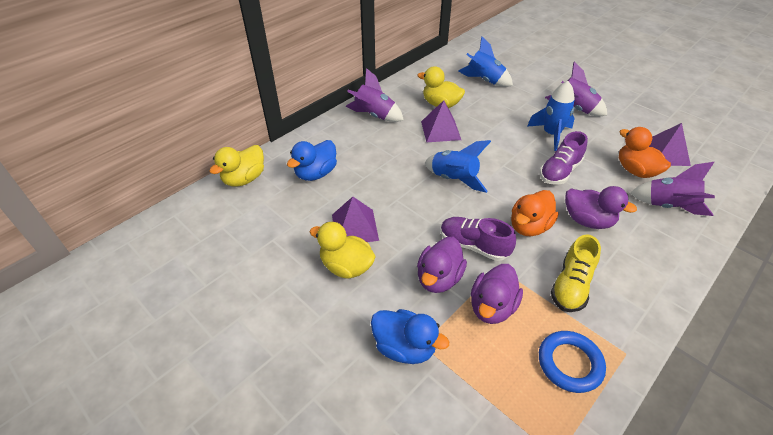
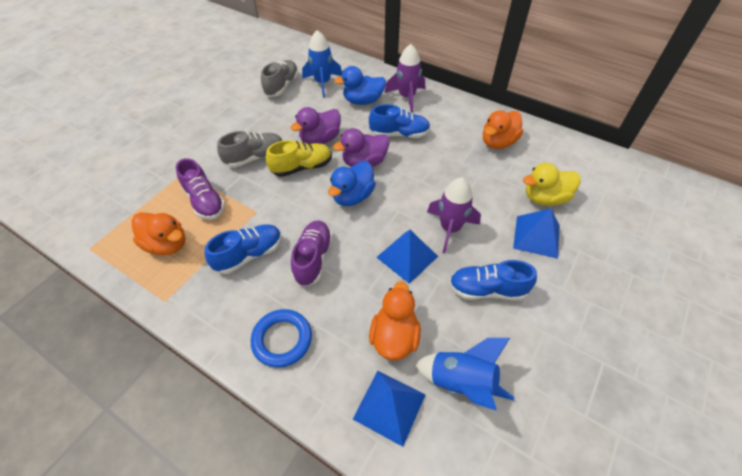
blue pyramid: none = 0 -> [353,371,425,447] [376,230,438,284] [513,209,560,259] = 3
blue rocket: [425,140,491,193] [458,37,513,87] [527,81,575,151] = 3 -> [302,30,342,98] [415,338,514,411] = 2
blue shoe: none = 0 -> [205,224,282,274] [369,104,430,138] [449,260,537,300] = 3
grey shoe: none = 0 -> [217,131,283,168] [261,60,299,97] = 2
orange duck: [511,190,558,236] [619,127,671,178] = 2 -> [131,212,186,255] [369,281,421,360] [483,110,523,149] = 3
purple duck: [417,237,467,293] [471,264,523,324] [565,186,637,229] = 3 -> [291,107,341,144] [333,128,390,167] = 2
purple pyramid: [332,197,379,242] [421,100,461,142] [649,123,691,166] = 3 -> none = 0
purple rocket: [345,68,404,122] [545,62,607,116] [630,162,715,216] = 3 -> [384,44,425,113] [427,178,481,253] = 2
yellow duck: [210,145,264,187] [310,222,376,279] [417,66,465,108] = 3 -> [523,163,581,206] = 1

